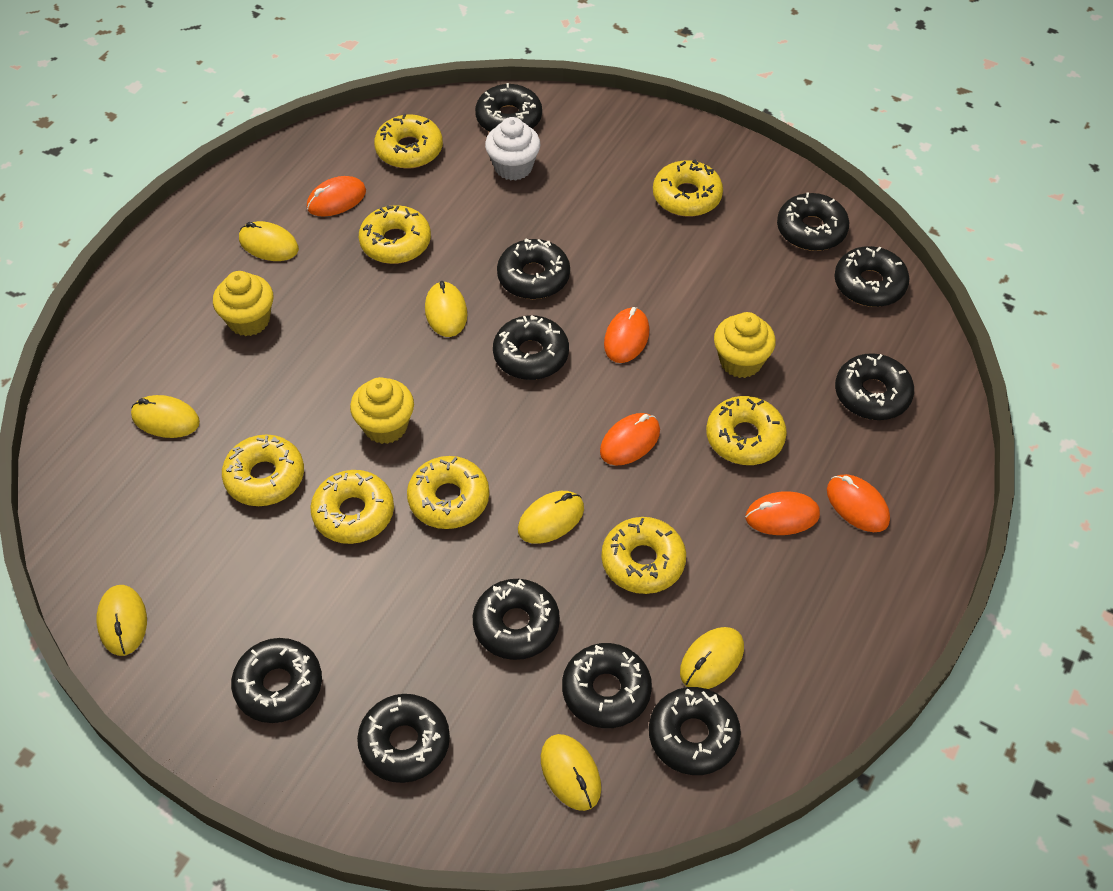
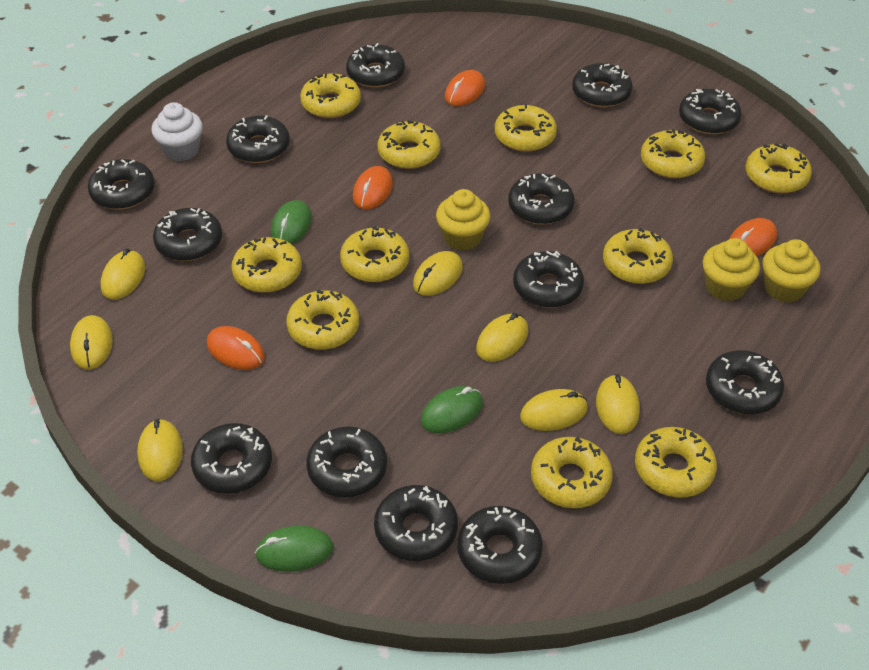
black donut: [231,638,322,723] [357,694,450,783] [473,579,560,660] [475,83,542,132] [493,315,569,380] [497,238,570,299] [562,643,652,728] [649,687,741,775] [777,192,849,251] [834,246,909,307] [835,353,914,420] = 11 -> [88,159,155,210] [153,208,222,261] [191,423,272,494] [226,115,290,163] [306,426,387,497] [346,43,405,87] [374,485,458,561] [457,506,543,584] [508,174,575,224] [513,251,584,308] [572,63,633,107] [679,89,742,134] [706,350,784,414] = 13
green mouse: none = 0 -> [255,526,333,572] [271,200,312,244] [421,386,483,433] = 3
orange mouse: [307,176,366,217] [600,413,660,465] [604,307,649,363] [746,491,820,535] [827,474,890,532] = 5 -> [207,326,265,370] [353,166,393,209] [445,70,485,106] [729,218,777,256] = 4
yellow donut: [222,434,304,506] [310,470,394,544] [359,205,431,264] [374,114,443,169] [407,456,489,529] [601,517,686,594] [653,159,723,217] [706,396,787,465] = 8 -> [231,237,302,293] [286,289,359,350] [300,73,361,118] [340,226,409,282] [378,120,440,169] [495,104,557,152] [531,437,613,508] [603,228,673,284] [635,427,717,498] [641,129,705,179] [746,143,812,193] = 11

